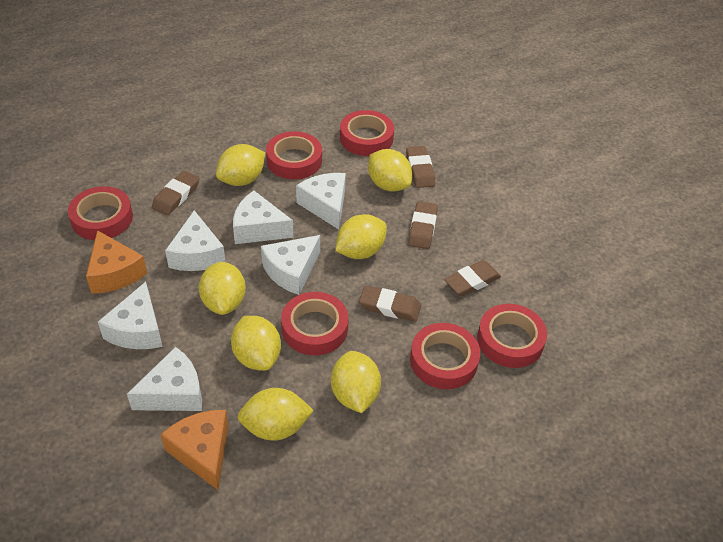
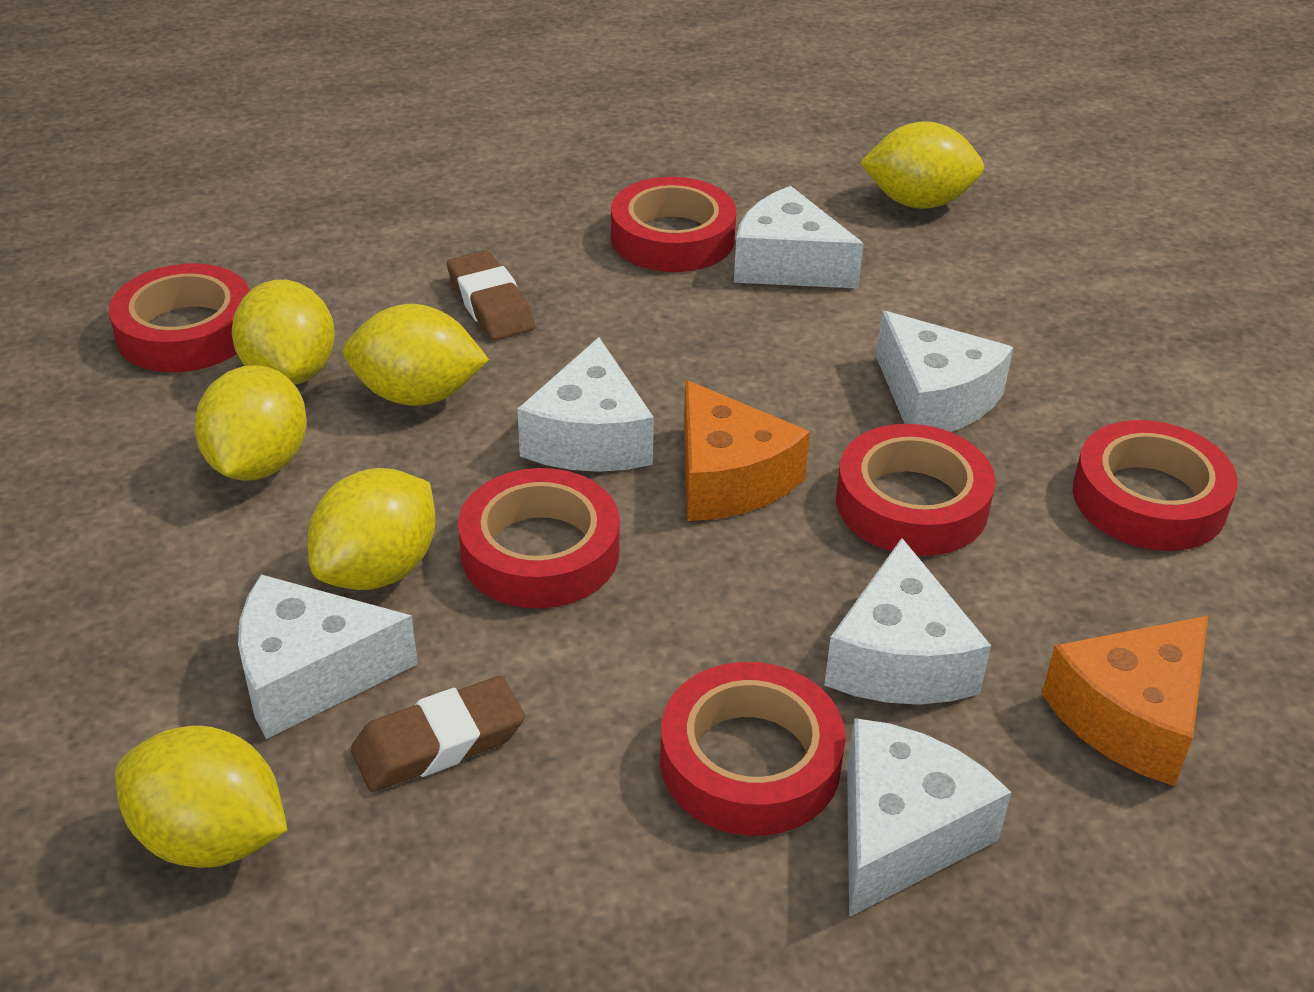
brown eraser: [152,171,199,215] [359,286,421,322] [406,146,435,188] [408,201,438,249] [444,260,501,296] = 5 -> [351,676,525,792] [447,251,535,341] = 2
yellow lemon: [199,262,246,315] [216,144,265,186] [231,316,281,371] [238,388,314,441] [331,351,381,413] [335,214,387,259] [368,149,412,192] = 7 -> [115,726,288,868] [195,365,307,481] [232,280,335,385] [308,468,436,590] [343,304,489,406] [860,121,984,209] = 6

